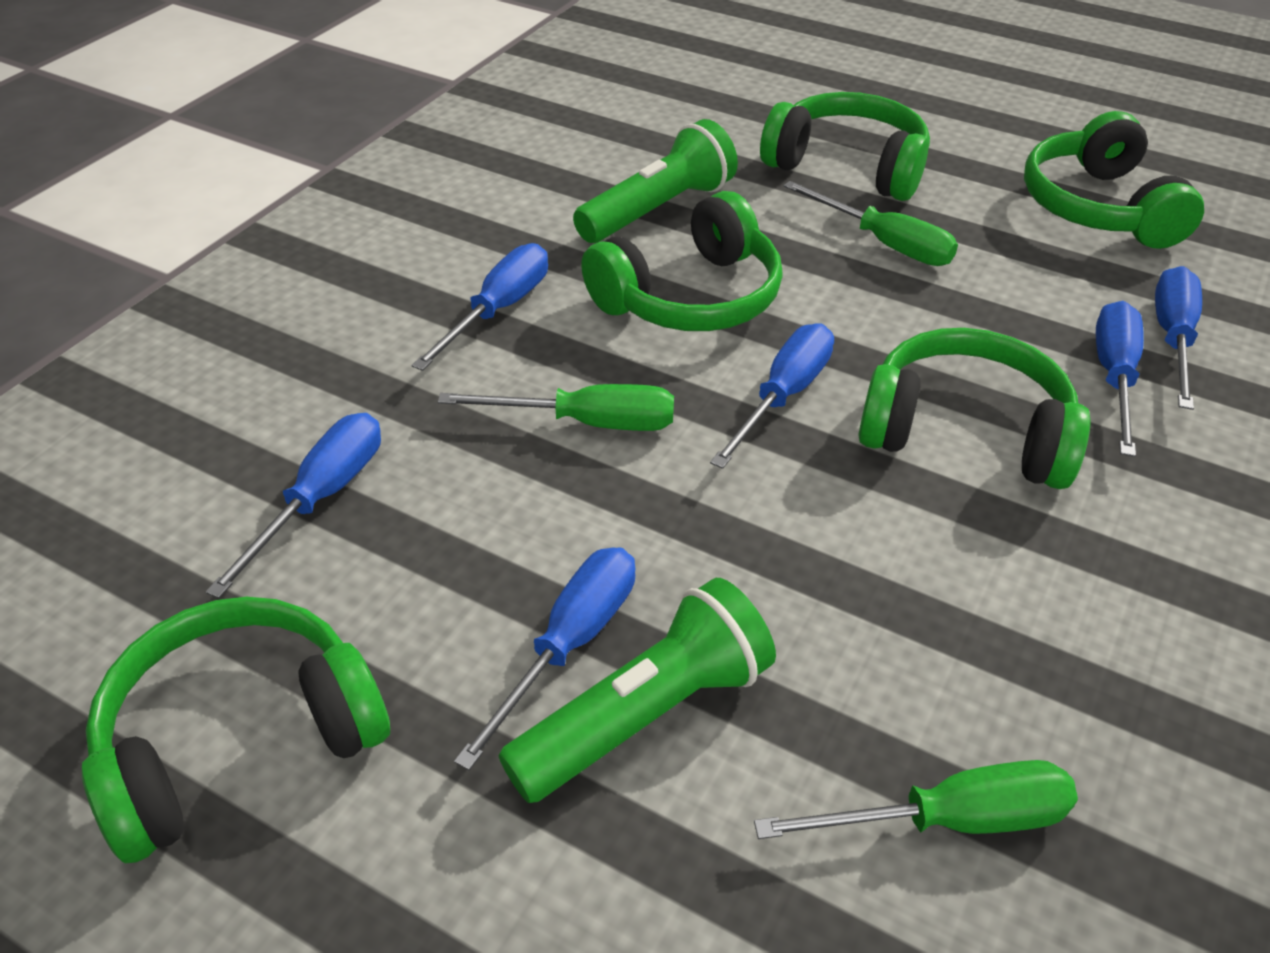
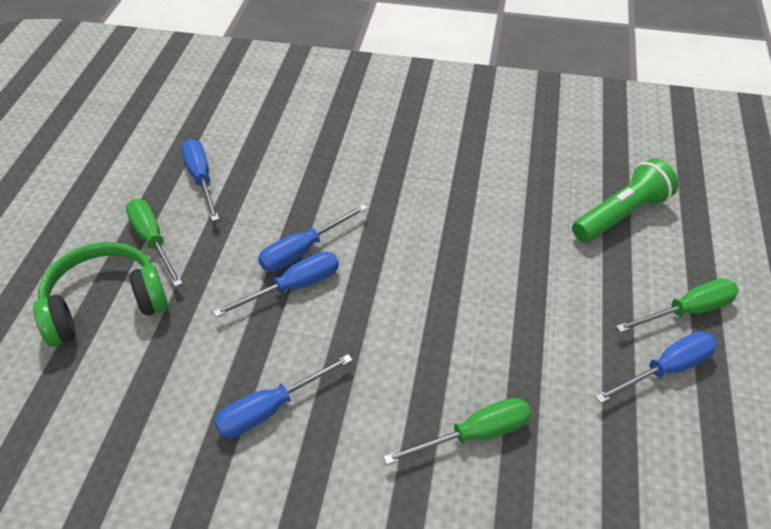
blue screwdriver: [206,413,381,598] [412,243,548,371] [454,547,636,770] [710,323,834,469] [1096,301,1144,457] [1155,266,1202,410] = 6 -> [182,139,219,221] [213,251,339,317] [214,354,353,438] [258,204,368,272] [595,331,717,404] = 5
green flashlight: [499,578,776,803] [573,119,738,243] = 2 -> [572,158,679,243] = 1
green headphones: [82,597,390,863] [581,191,783,331] [760,92,930,201] [859,328,1091,489] [1024,111,1204,249] = 5 -> [33,242,168,347] = 1

